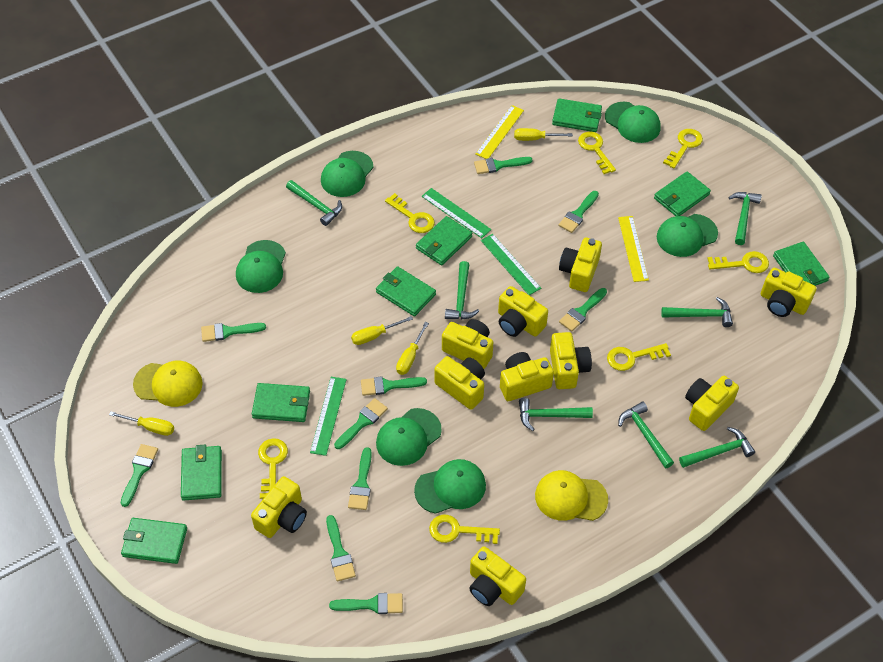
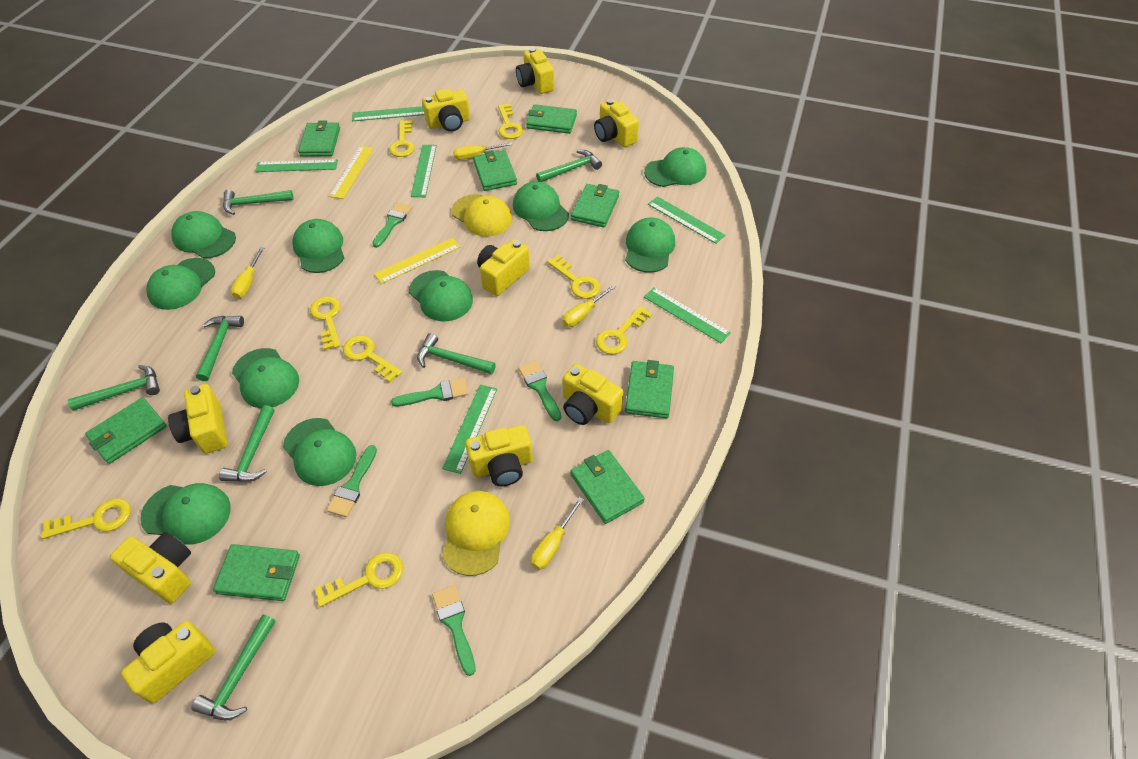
green brush: [121,444,158,507] [201,323,266,342] [326,515,356,582] [329,593,403,614] [334,398,388,449] [348,447,372,510] [361,376,427,396] [474,157,532,174] [558,191,599,233] [559,288,607,332] = 10 -> [327,445,377,517] [372,202,412,248] [391,378,468,406] [432,585,476,676] [518,360,562,421] = 5
green cap: [236,240,286,293] [321,151,374,197] [376,408,442,466] [414,459,486,514] [605,102,661,143] [657,214,718,257] = 6 -> [140,483,231,544] [146,258,215,310] [171,211,236,258] [232,348,299,408] [283,418,356,486] [292,219,344,273] [409,270,473,322] [513,181,569,231] [625,217,675,273] [644,147,706,187] = 10
green ruler: [310,377,347,456] [422,188,491,238] [481,234,541,295] = 3 -> [255,160,338,172] [352,106,424,121] [411,145,437,197] [442,385,497,474] [644,287,731,343] [648,196,725,244] = 6
yellow camera: [251,476,307,538] [434,356,485,410] [442,319,493,369] [469,546,526,606] [498,286,548,337] [500,352,554,401] [550,332,592,389] [559,238,602,292] [685,376,739,431] [761,268,817,317] = 10 -> [110,532,191,603] [121,621,215,704] [168,384,228,454] [422,88,470,132] [465,425,533,486] [477,239,530,296] [516,48,554,94] [563,364,623,425] [594,99,639,147] = 9
yellow key: [258,438,288,499] [385,193,435,233] [429,515,500,544] [578,131,616,174] [607,343,671,371] [663,129,703,168] [707,251,769,273] = 7 -> [41,498,131,539] [310,296,341,350] [314,552,403,607] [343,335,402,382] [389,120,415,157] [498,104,523,139] [547,255,601,299] [596,306,652,354] = 8

